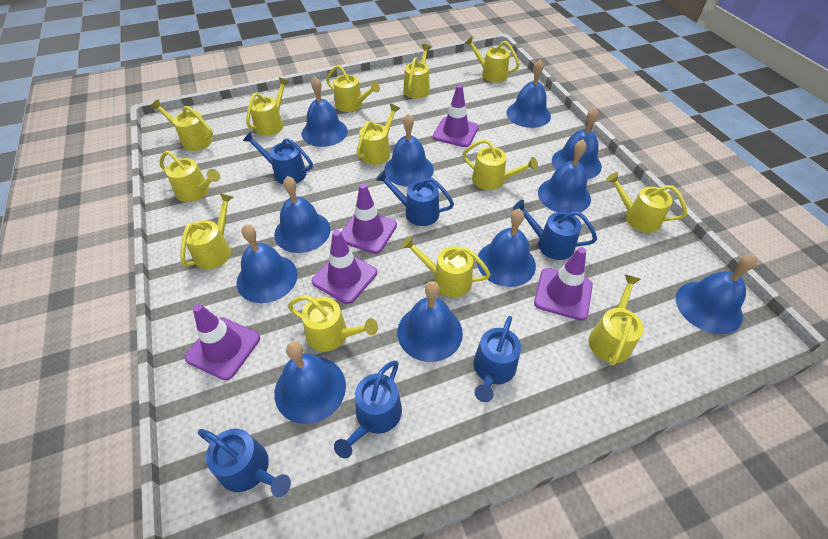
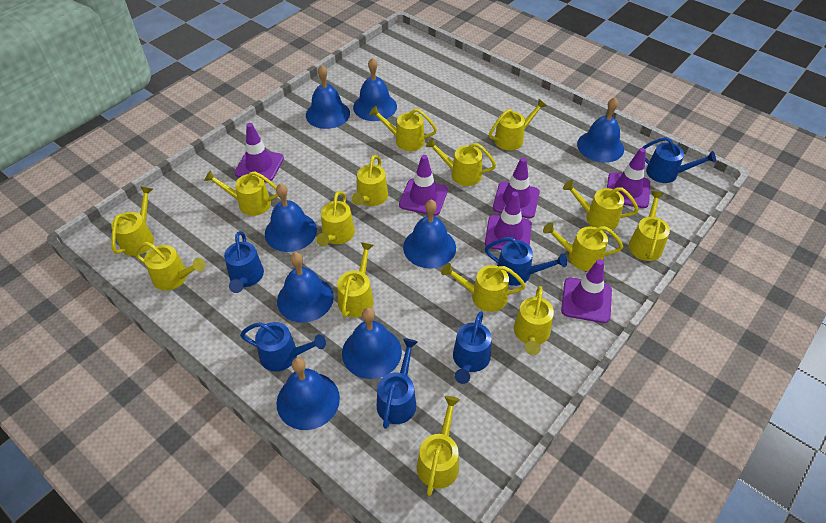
blue bell: [236,224,298,303] [274,176,331,253] [275,342,346,424] [302,77,348,147] [384,113,434,187] [397,281,463,362] [477,208,536,287] [506,59,551,128] [538,140,591,213] [552,107,602,179] [676,254,757,334] = 11 -> [265,183,317,252] [277,252,334,323] [277,357,340,430] [306,65,350,129] [342,307,402,379] [353,58,397,121] [403,200,456,268] [577,97,624,163] = 8
purple traffic cone: [185,304,260,380] [312,230,377,304] [341,183,397,254] [433,85,479,147] [534,247,593,321] = 5 -> [234,123,284,182] [399,155,448,216] [485,192,532,250] [493,157,540,218] [561,259,612,323] [607,148,650,208] = 6
yellow watering can: [150,99,213,151] [160,151,220,202] [180,193,233,269] [246,77,289,136] [288,295,378,352] [326,65,380,112] [356,104,400,165] [401,236,491,297] [403,44,431,99] [463,139,538,190] [465,36,520,83] [589,274,643,366] [606,172,687,233] = 13 -> [111,186,154,256] [134,242,206,291] [204,170,278,216] [316,191,355,246] [337,242,374,318] [352,155,388,206] [369,106,437,151] [417,396,460,496] [426,138,496,186] [441,263,526,312] [489,99,547,150] [514,286,554,355] [543,222,623,271] [563,180,639,231] [629,191,670,261] = 15

